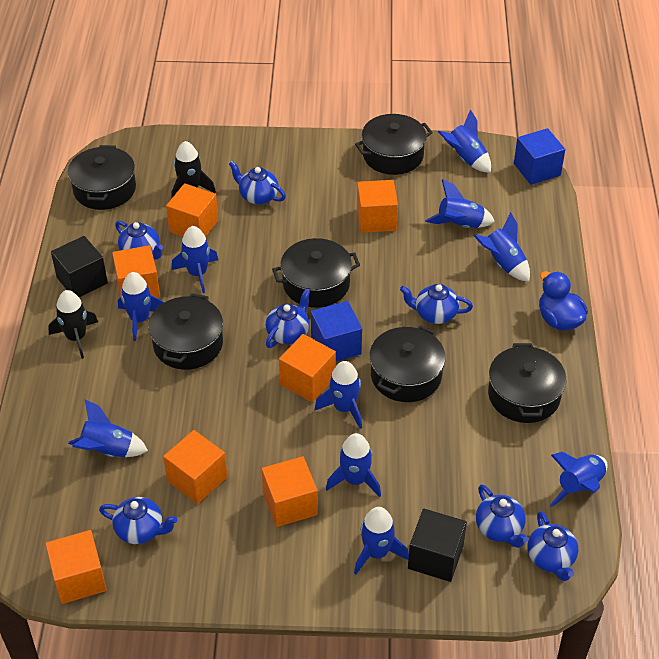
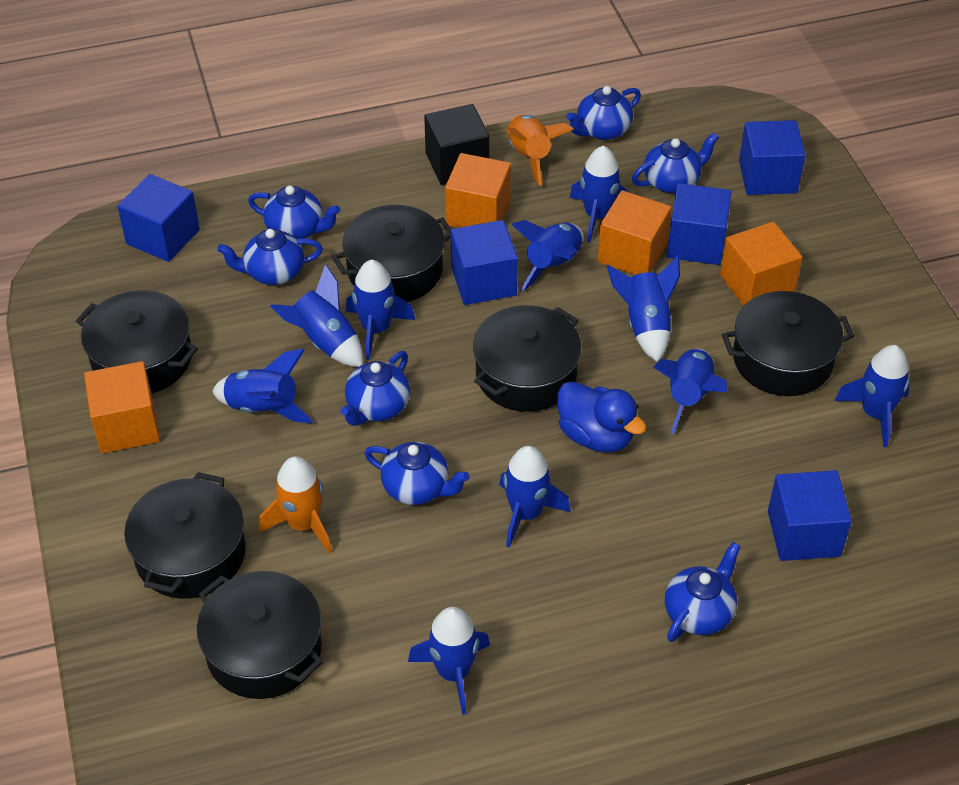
black cube: [51,236,108,297] [408,509,467,582] = 2 -> [424,104,490,185] = 1
black rocket: [48,290,98,359] [172,141,216,198] = 2 -> none = 0
blue cube: [311,301,362,361] [514,128,565,185] = 2 -> [117,174,200,262] [451,220,518,305] [667,183,732,265] [739,120,805,195] [768,470,852,561] = 5
orange cube: [46,530,107,604] [112,245,160,298] [163,430,227,504] [166,183,218,237] [262,456,318,527] [279,334,336,402] [357,180,398,233] = 7 -> [84,361,160,453] [445,153,511,228] [598,190,672,275] [720,222,803,306] = 4
orange rocket: none = 0 -> [259,456,332,553] [506,115,574,185] = 2

